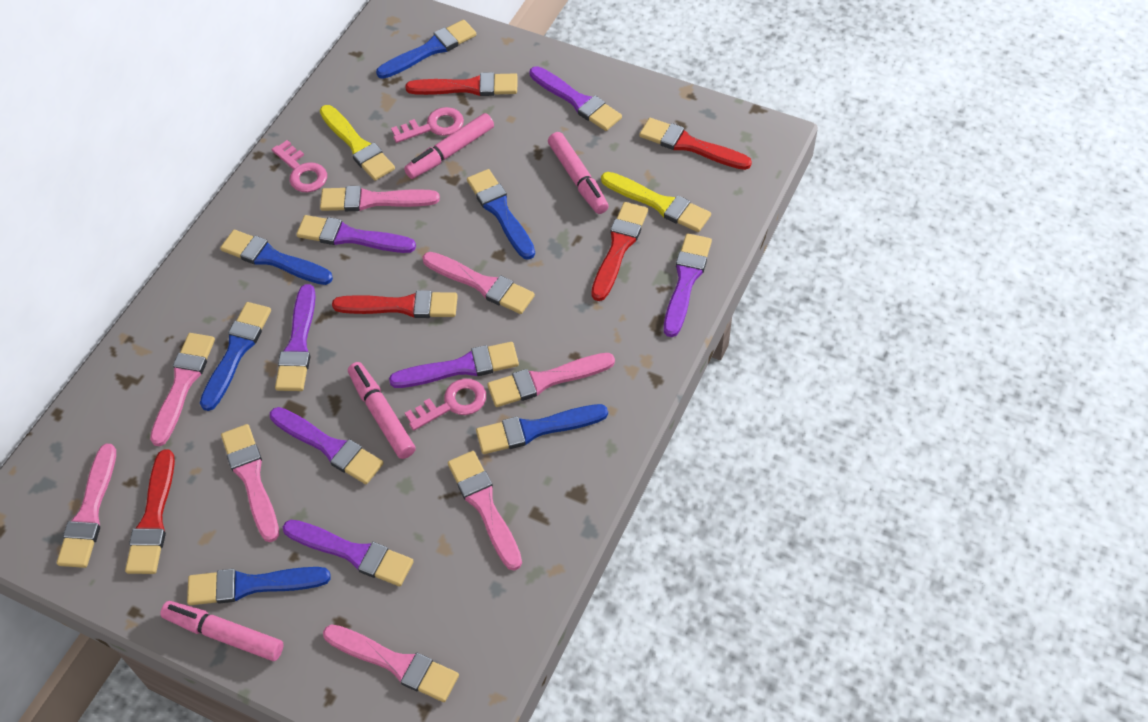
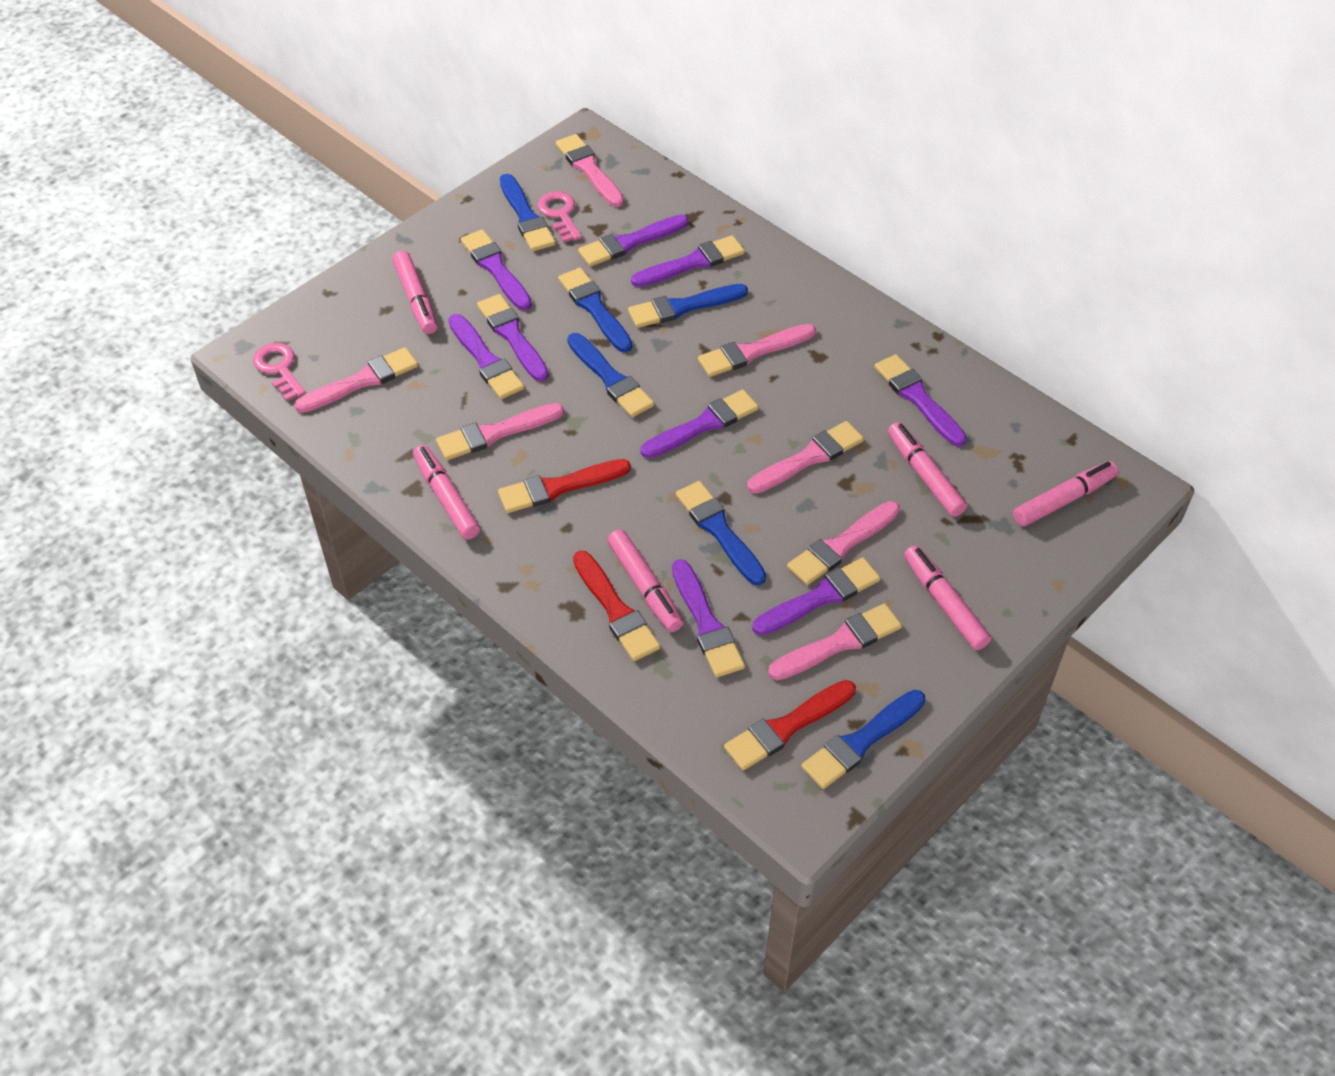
pink brush: [57,444,116,568] [150,333,215,446] [221,424,279,542] [320,186,440,211] [323,624,459,702] [423,252,535,314] [448,451,522,571] [487,353,615,407] = 8 -> [294,347,418,413] [436,403,564,460] [556,134,624,207] [698,324,816,377] [747,421,864,494] [768,603,902,680] [787,501,900,585] = 7
pink key: [272,140,327,192] [391,107,464,143] [405,379,486,431] = 3 -> [253,343,306,402] [537,191,582,243] = 2
pink marker: [160,601,284,661] [348,362,416,459] [404,113,494,179] [548,132,609,214] = 4 -> [393,251,437,334] [413,445,480,540] [607,529,683,632] [888,422,967,517] [904,545,991,650] [1013,461,1118,527] = 6
purple brush: [270,407,384,484] [275,284,316,391] [283,520,414,586] [296,215,416,253] [389,342,519,388] [530,66,622,131] [664,233,712,337] = 7 -> [448,314,524,399] [461,229,532,310] [477,294,549,382] [578,215,688,267] [631,235,745,287] [640,390,759,458] [672,559,745,677] [752,557,881,636] [874,354,967,447] = 9
red brush: [125,449,175,574] [332,290,458,318] [406,72,518,96] [591,202,648,301] [639,118,752,170] = 5 -> [498,459,631,513] [573,550,660,661] [724,680,856,771] = 3
yellow brush: [320,105,395,181] [601,172,711,232] = 2 -> none = 0

